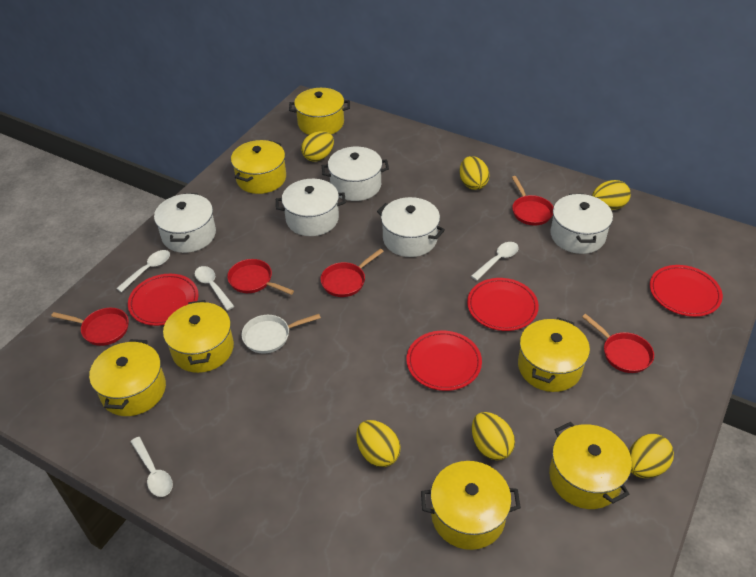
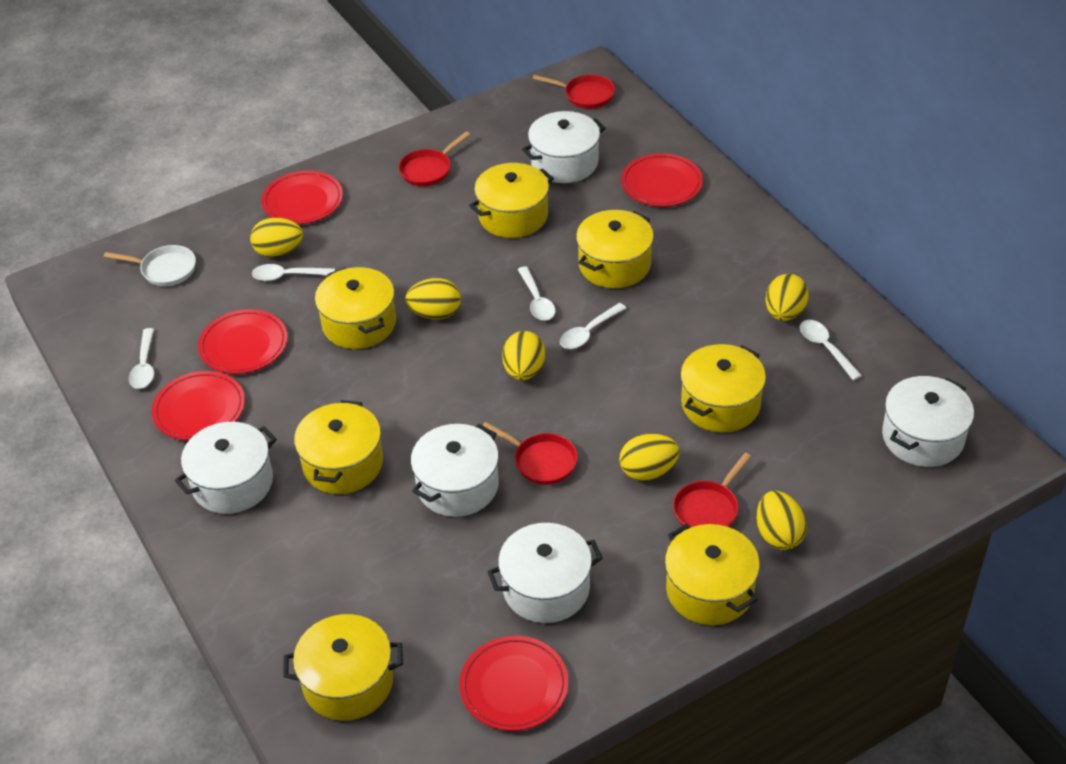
red pan: [51,308,129,346] [227,259,294,295] [320,249,384,297] [512,176,553,225] [582,314,654,373] = 5 -> [398,131,470,186] [482,422,578,485] [533,74,615,109] [673,453,751,527] = 4
red plate: [128,274,199,326] [407,331,482,391] [467,278,539,331] [650,265,723,317] = 4 -> [152,371,245,441] [198,309,288,374] [261,171,343,224] [459,636,568,731] [621,153,703,207] = 5
white spoon: [116,250,170,292] [131,437,173,497] [195,266,235,310] [471,242,519,281] = 4 -> [129,328,154,389] [252,264,335,281] [518,266,555,321] [560,303,626,349] [800,320,862,380] = 5

